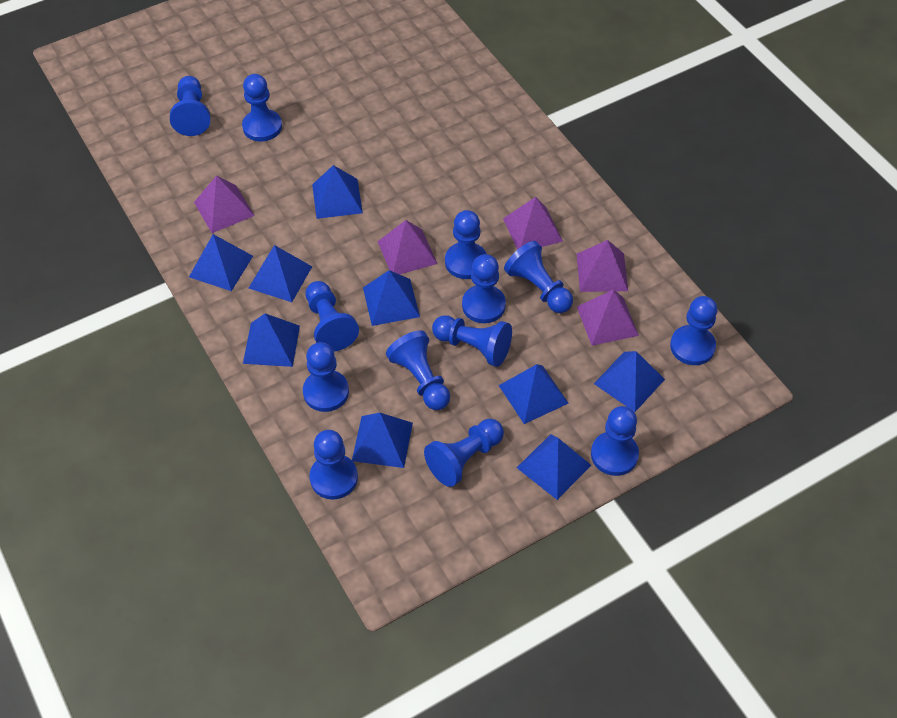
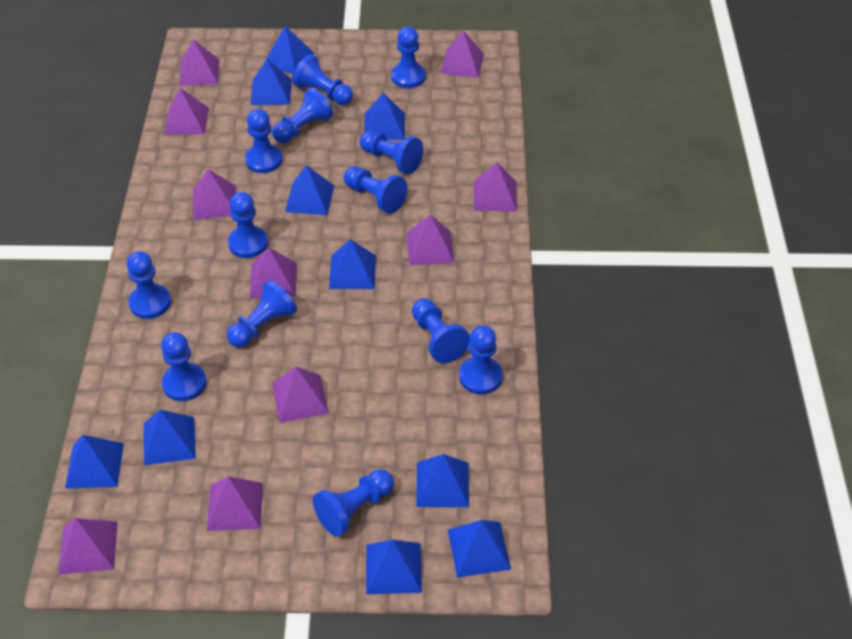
blue pyramid: [189,234,253,291] [243,313,300,367] [249,245,312,302] [312,165,363,219] [352,413,413,468] [363,270,420,326] [499,364,569,424] [517,434,591,500] [594,351,665,412] = 9 -> [65,435,124,489] [144,410,196,465] [250,59,292,105] [265,26,315,74] [285,165,334,215] [329,239,376,289] [364,93,405,140] [366,540,422,594] [416,454,469,507] [448,520,511,578] = 10
purple pyramid: [194,176,255,233] [377,220,437,275] [503,197,563,250] [577,240,628,292] [577,289,639,346] = 5 -> [58,518,118,575] [164,88,209,135] [179,39,219,86] [193,169,236,220] [207,476,263,531] [250,247,297,298] [272,367,329,423] [407,215,454,266] [440,30,484,78] [474,163,517,212] = 10

